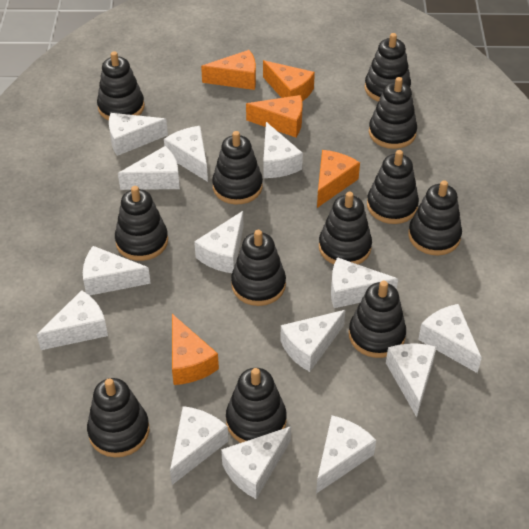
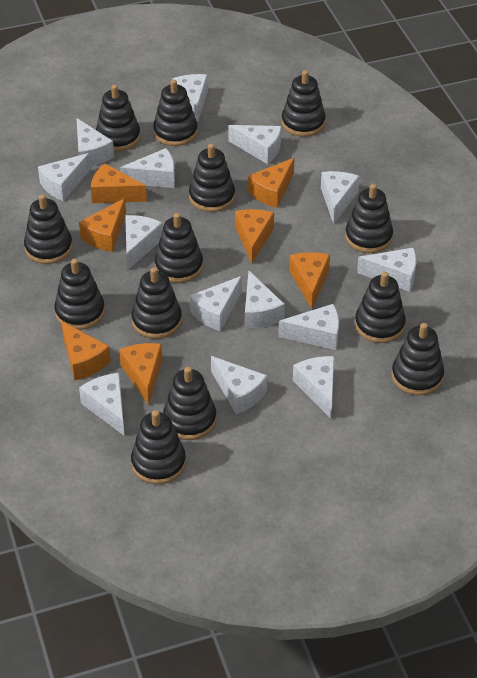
black stacking toy: [87,378,149,457] [97,51,145,120] [115,186,168,261] [212,131,263,204] [226,368,287,443] [231,230,286,306] [319,192,372,264] [349,281,406,358] [364,33,411,102] [367,150,419,224] [369,77,417,149] [408,180,462,255] = 12 -> [24,194,73,264] [54,259,105,330] [96,85,140,151] [131,410,186,484] [132,267,182,339] [153,79,198,146] [155,213,203,283] [163,367,216,440] [189,144,235,212] [281,70,325,137] [345,184,393,253] [355,272,406,343] [392,323,444,395] = 13
orange cheese: [172,314,219,385] [201,50,256,90] [246,95,303,137] [263,60,315,101] [317,150,360,208] = 5 -> [61,321,111,380] [79,198,126,252] [91,163,147,203] [119,343,163,405] [235,209,274,264] [248,158,294,208] [289,252,330,309] = 7

